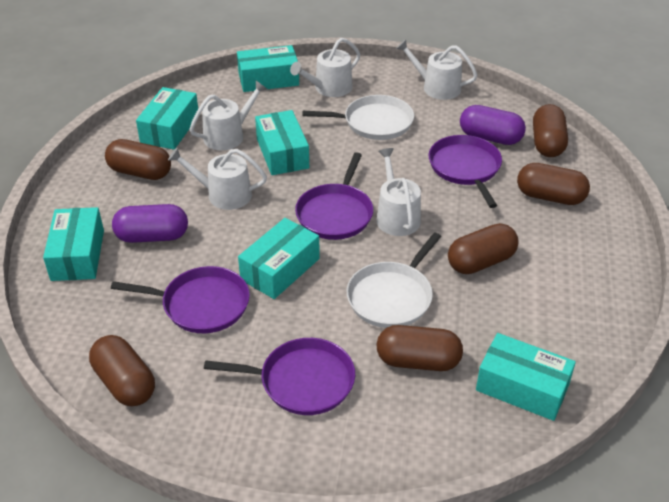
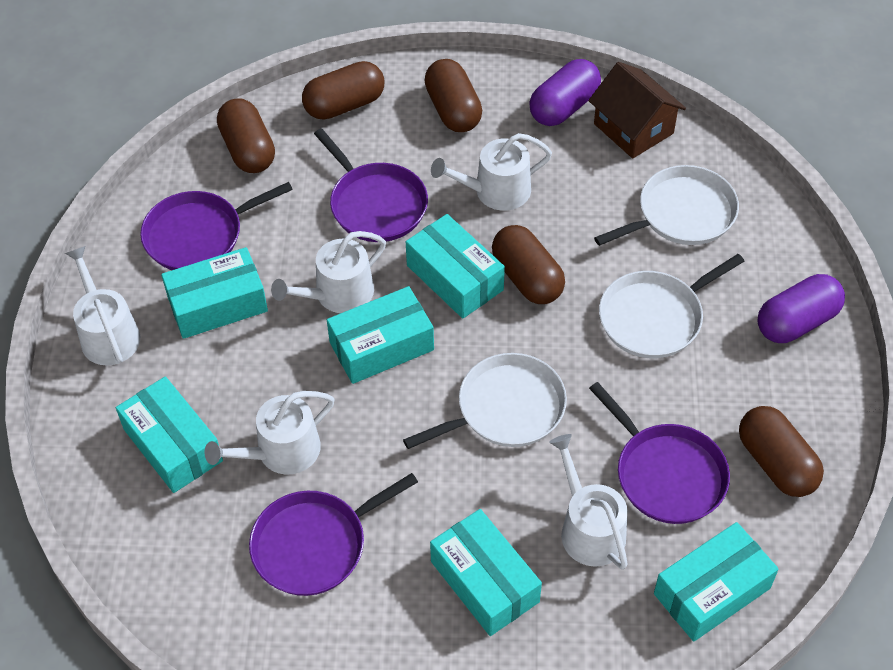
brown capsule: [89,335,155,406] [105,139,171,180] [377,325,463,371] [448,223,519,274] [517,163,590,205] [533,104,568,157] = 6 -> [217,98,275,173] [302,61,384,120] [424,59,482,132] [492,225,565,304] [739,406,824,497] = 5
brown house: none = 0 -> [589,62,686,158] = 1
white pan: [303,95,414,140] [347,232,441,328] = 2 -> [403,353,567,449] [594,165,739,246] [599,254,745,358] = 3

